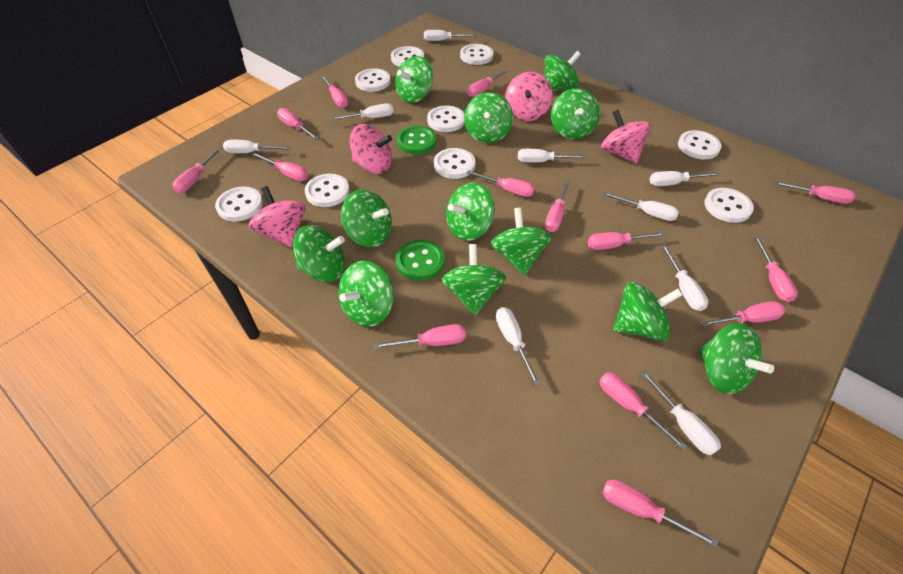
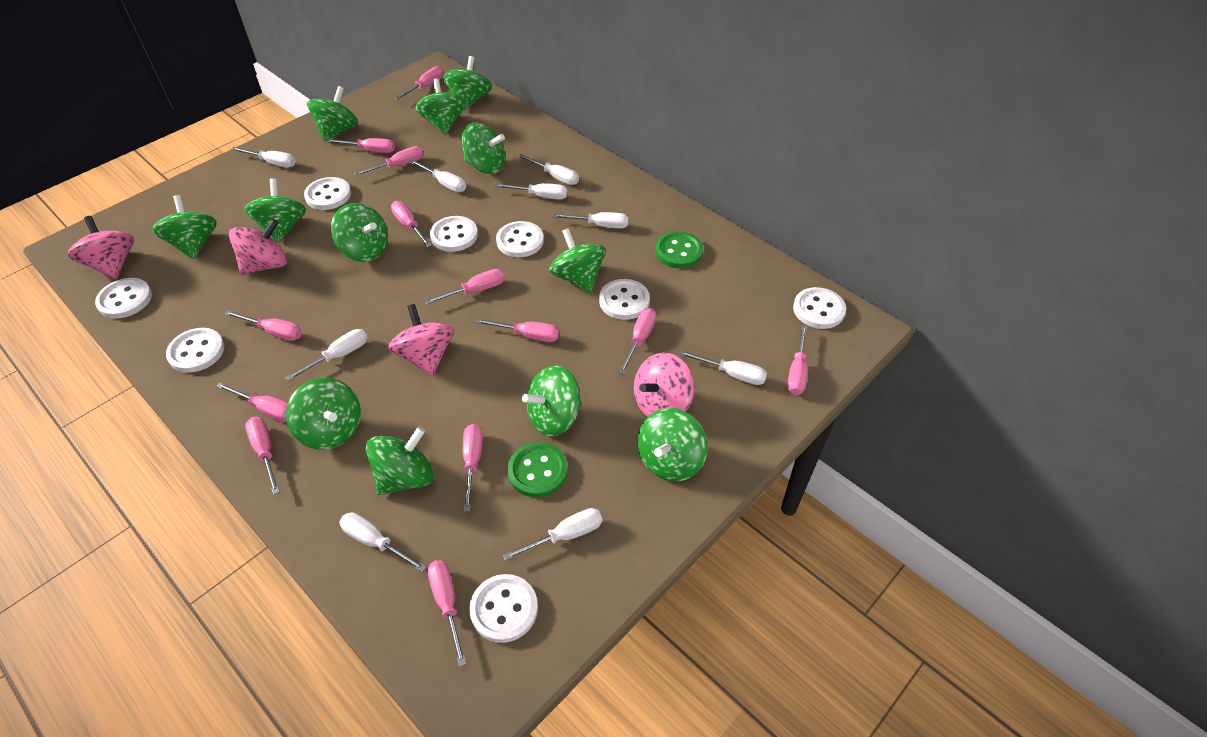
pink screwdriver: [173,147,222,193] [252,153,308,181] [277,108,319,140] [321,75,348,108] [374,324,466,349] [467,69,509,97] [467,170,535,197] [545,180,570,232] [588,232,665,250] [600,372,687,450] [602,480,718,548] [700,301,785,327] [754,236,798,302] [774,181,856,204] = 14 -> [216,383,288,422] [225,311,302,341] [245,417,280,495] [326,138,395,153] [355,146,424,176] [391,201,432,247] [395,66,444,100] [425,269,505,304] [428,560,466,667] [463,424,483,512] [475,319,559,342] [618,308,656,374] [787,325,807,395] = 13
white button: [215,186,263,221] [305,174,350,207] [355,68,391,92] [391,46,424,67] [427,105,465,132] [434,148,475,179] [460,44,493,65] [678,130,721,159] [704,188,754,223] = 9 -> [95,278,152,319] [166,328,224,373] [304,177,351,210] [430,216,478,252] [469,574,538,643] [496,221,544,257] [599,279,650,320] [793,287,846,329] = 8

